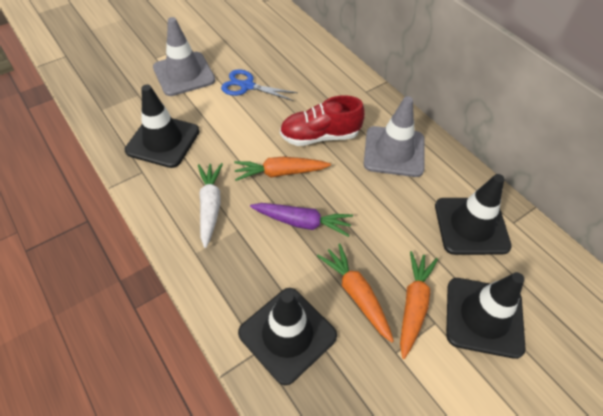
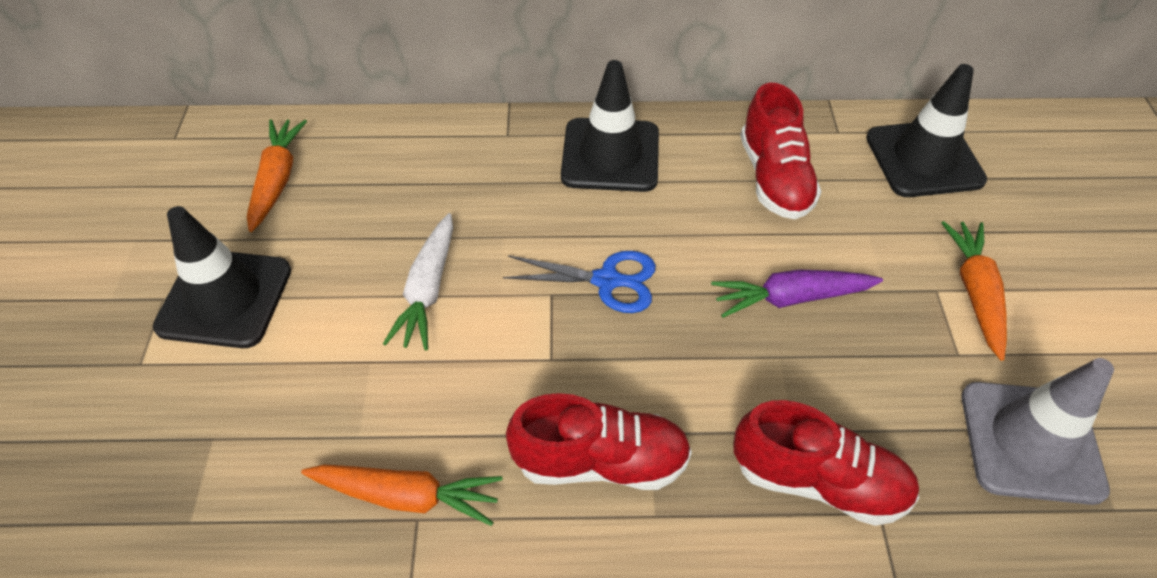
black traffic cone: [125,85,200,168] [238,288,337,385] [435,174,512,255] [446,272,526,359] = 4 -> [153,206,291,348] [561,60,659,192] [866,64,987,197] = 3
grey traffic cone: [153,17,215,96] [364,96,424,177] = 2 -> [961,358,1114,505] = 1
red shoe: [280,95,365,146] = 1 -> [506,393,692,490] [733,400,919,526] [740,83,822,220] = 3

